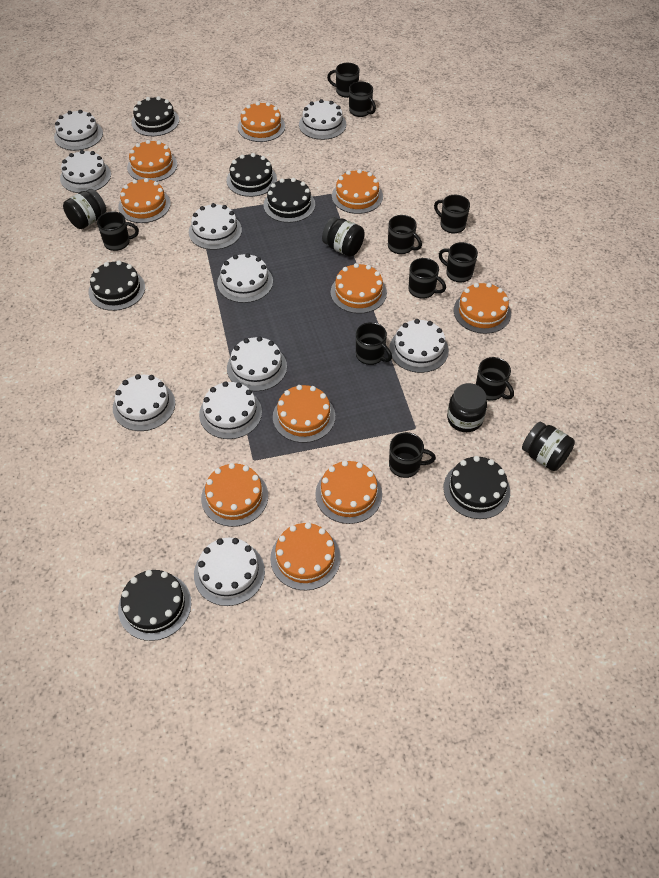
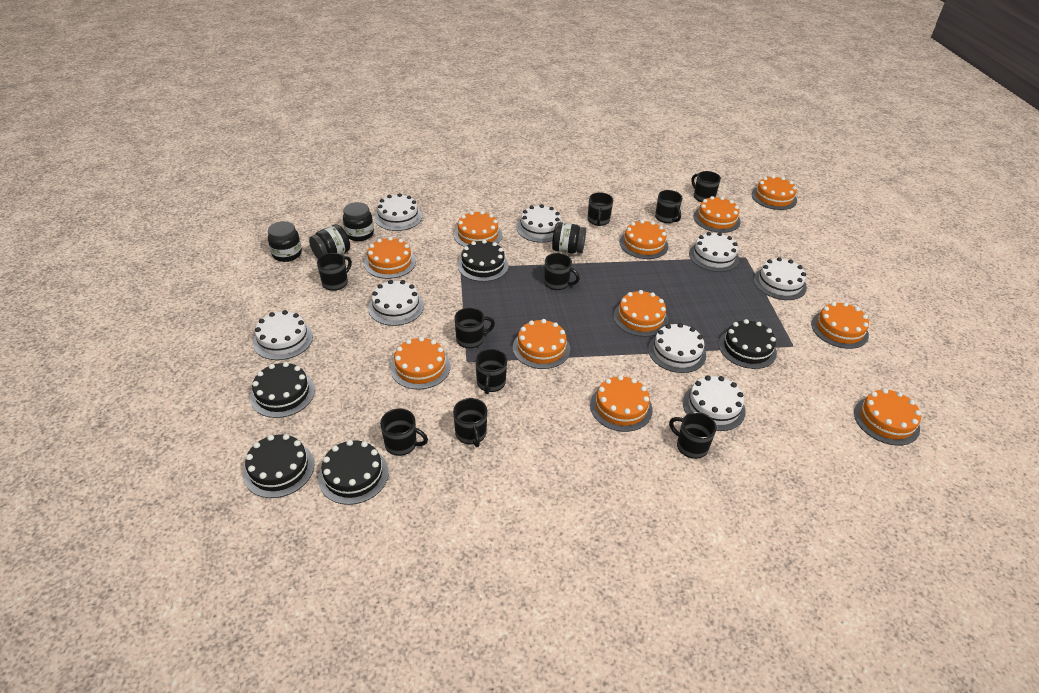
black cake: [89,260,145,311] [118,570,191,641] [131,96,179,136] [226,153,277,197] [264,178,315,223] [443,456,510,519] = 6 -> [243,434,314,498] [250,362,315,418] [318,440,389,505] [458,240,509,282] [719,319,777,369] = 5
orange cake: [118,178,171,223] [127,140,177,182] [201,463,268,527] [238,102,285,142] [270,523,341,590] [273,385,335,443] [315,460,382,524] [331,263,387,314] [332,169,383,214] [454,283,511,334] = 10 -> [364,237,416,279] [390,337,451,389] [454,211,502,247] [513,319,570,369] [590,375,653,432] [614,290,669,337] [620,220,668,259] [694,196,741,233] [752,175,797,210] [811,302,869,349] [854,388,921,446] = 11
white cake: [54,110,103,151] [60,150,111,193] [113,374,175,431] [189,203,242,250] [194,538,265,606] [199,381,262,439] [217,253,273,303] [227,336,287,391] [299,99,346,140] [389,319,449,373] = 10 -> [253,310,313,360] [368,280,424,326] [375,193,422,231] [517,204,561,243] [648,323,706,373] [683,376,746,431] [689,232,739,272] [754,257,807,300] = 8

